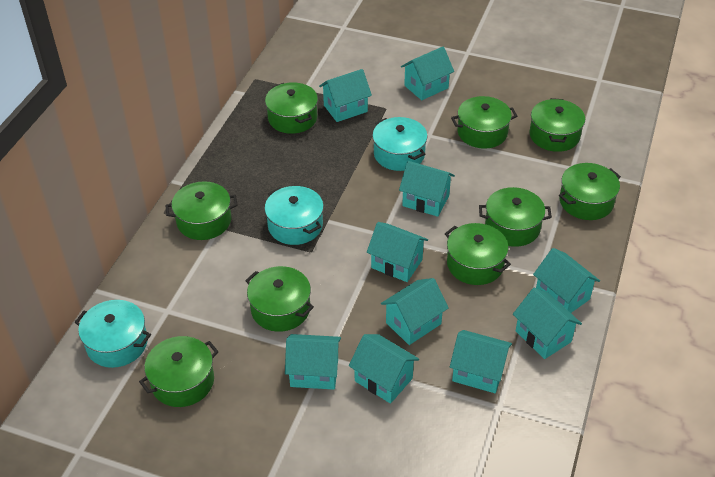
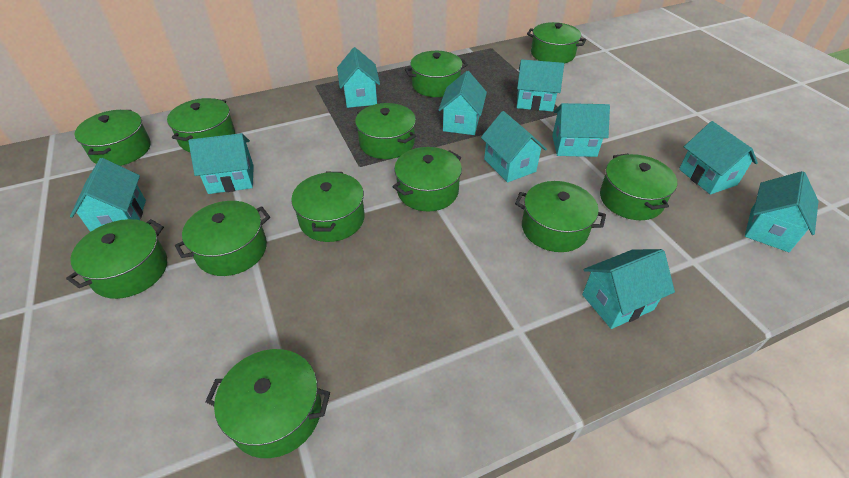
green pot: [139,336,219,407] [165,182,238,240] [245,266,314,332] [265,82,318,134] [445,223,511,285] [451,96,517,149] [479,187,552,247] [529,98,585,152] [559,163,621,220] = 9 -> [66,219,167,299] [75,110,150,166] [167,98,235,152] [175,201,270,276] [205,349,330,458] [291,172,365,242] [355,103,416,159] [393,147,462,211] [405,51,468,97] [515,181,606,252] [527,22,586,63] [600,154,677,220] = 12
turquoise pot: [75,300,151,368] [265,186,324,245] [372,117,427,171] = 3 -> none = 0

